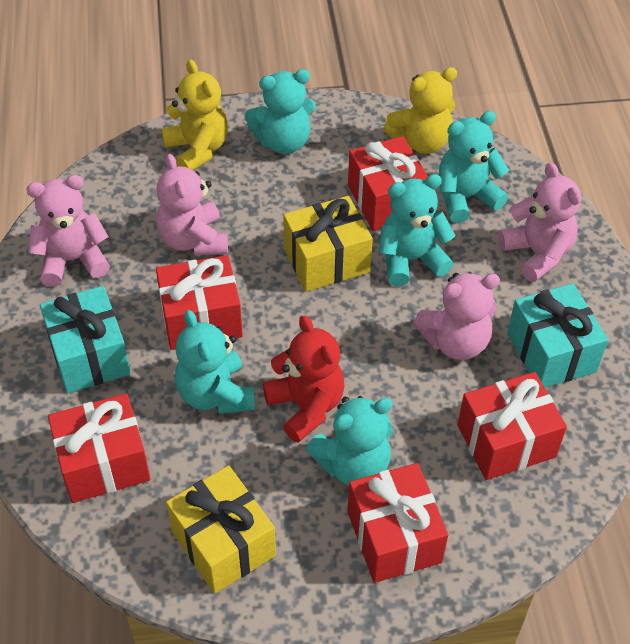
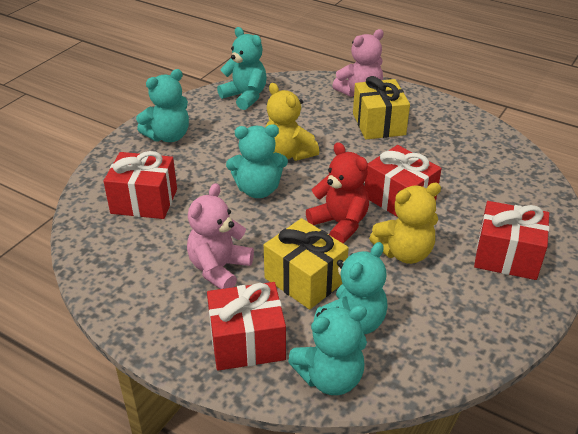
pink teddy bear: [26,175,110,287] [156,154,228,256] [413,272,500,360] [498,162,581,282] = 4 -> [187,183,254,289] [332,29,384,97] = 2
red gift: [48,393,150,503] [156,255,243,350] [347,463,448,583] [348,136,428,231] [458,372,567,480] = 5 -> [104,151,177,219] [207,282,286,371] [365,145,442,217] [474,201,549,280] = 4
turquoise gift: [40,286,131,393] [507,284,608,388] = 2 -> none = 0

